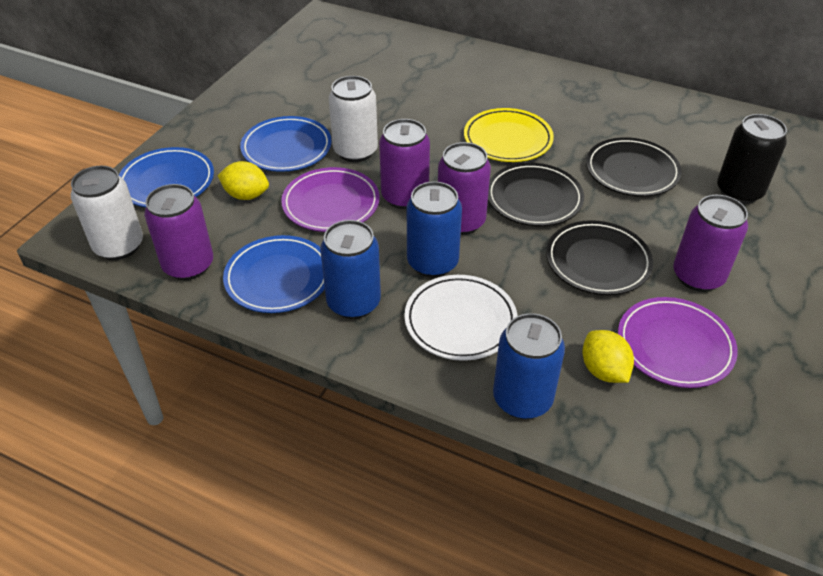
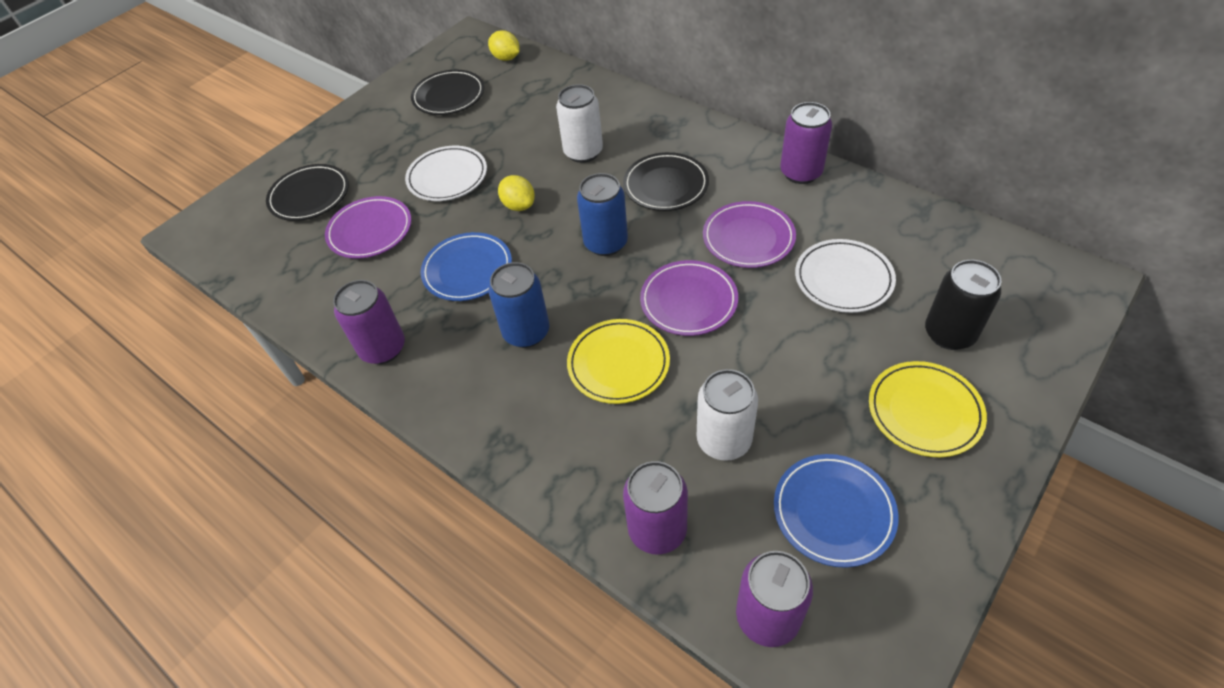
blue can: [320,220,381,319] [407,181,462,278] [493,313,565,419] = 3 -> [489,262,550,348] [577,173,628,256] = 2
blue plate: [119,147,214,207] [223,235,325,313] [240,116,332,172] = 3 -> [421,232,512,301] [774,454,899,568] = 2
purple plate: [281,167,380,232] [618,297,738,388] = 2 -> [325,196,411,259] [640,260,738,336] [703,201,796,268] = 3
white plate: [404,275,518,361] = 1 -> [405,146,487,201] [795,239,896,313] = 2
yellow plate: [464,108,554,162] = 1 -> [567,319,670,404] [869,361,987,457] = 2

